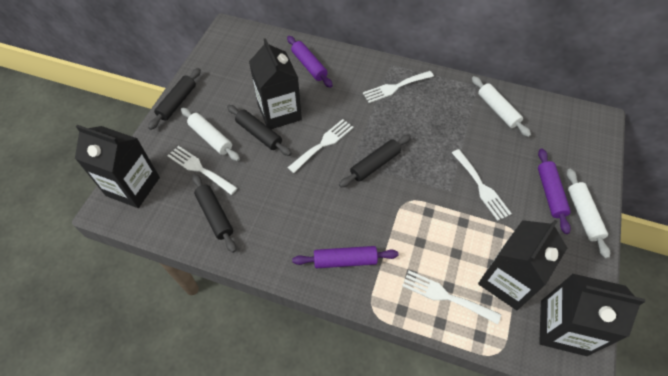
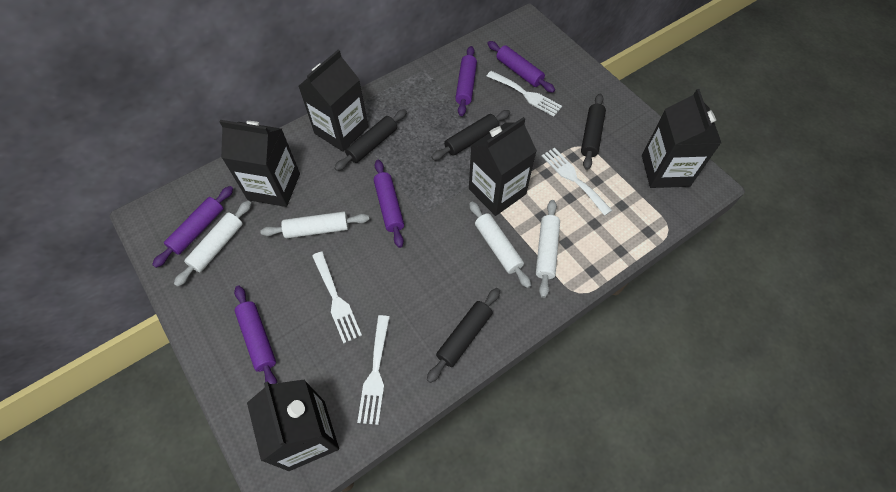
black carton: [75,125,160,208] [249,38,302,129] [478,220,567,310] [539,274,645,356] = 4 -> [219,120,300,207] [247,379,339,471] [298,50,368,152] [469,117,537,216] [642,89,721,188] = 5
purple rolling pin: [287,36,333,88] [292,246,399,268] [538,149,571,234] = 3 -> [152,186,233,268] [234,286,277,384] [374,160,404,248] [455,46,477,116] [487,41,555,93] = 5
white fork: [167,146,237,195] [287,119,354,173] [363,71,434,103] [402,271,501,324] [452,149,512,221] = 5 -> [312,251,362,344] [357,315,390,425] [487,71,562,117] [542,148,612,216] = 4
white rolling pin: [181,108,240,161] [472,76,531,137] [567,169,610,259] = 3 -> [174,201,251,287] [260,212,369,238] [469,201,531,288] [536,200,560,298] = 4

